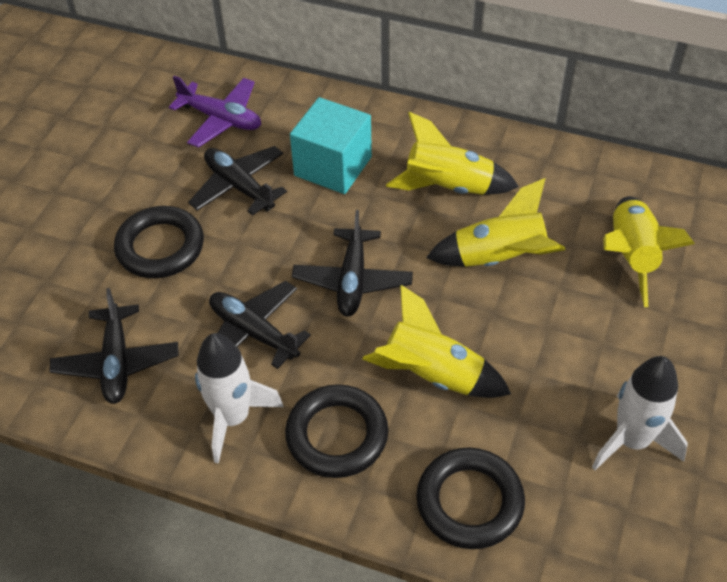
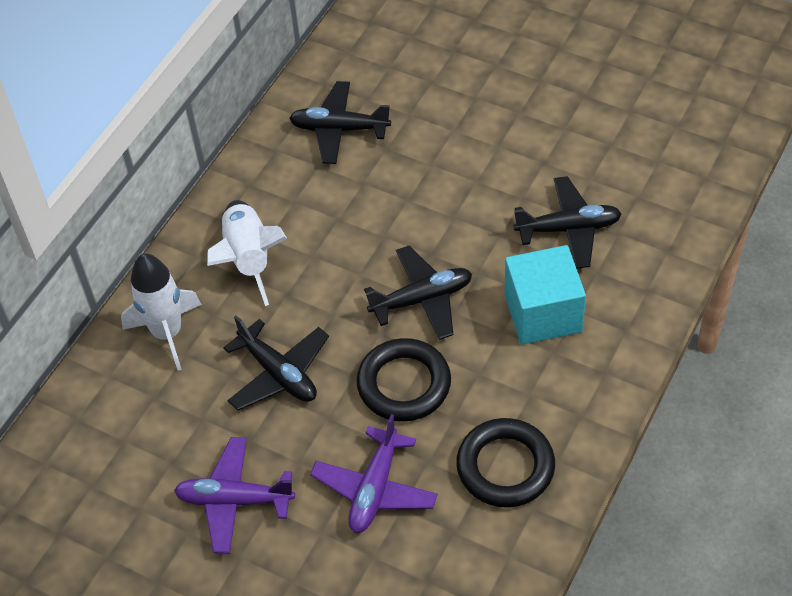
black ring: [114,206,204,278] [285,384,388,478] [416,448,525,549] = 3 -> [356,338,451,422] [456,418,555,507] = 2
purple plane: [169,76,261,148] = 1 -> [174,437,295,554] [310,414,438,533] = 2
yellow rocket: [362,285,511,398] [386,112,519,195] [426,178,565,267] [603,196,695,307] = 4 -> none = 0

